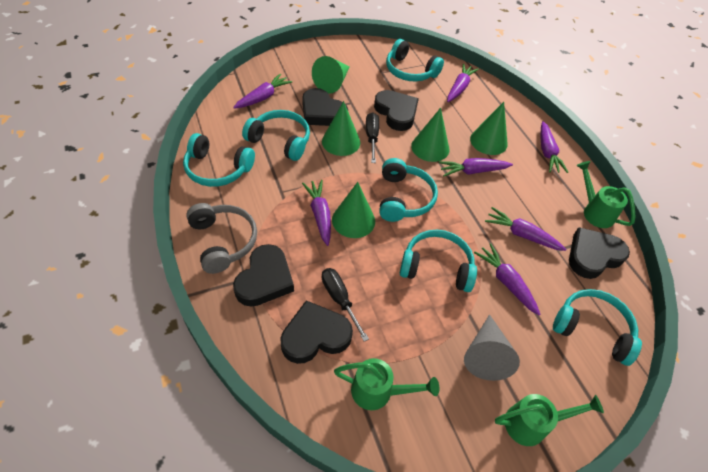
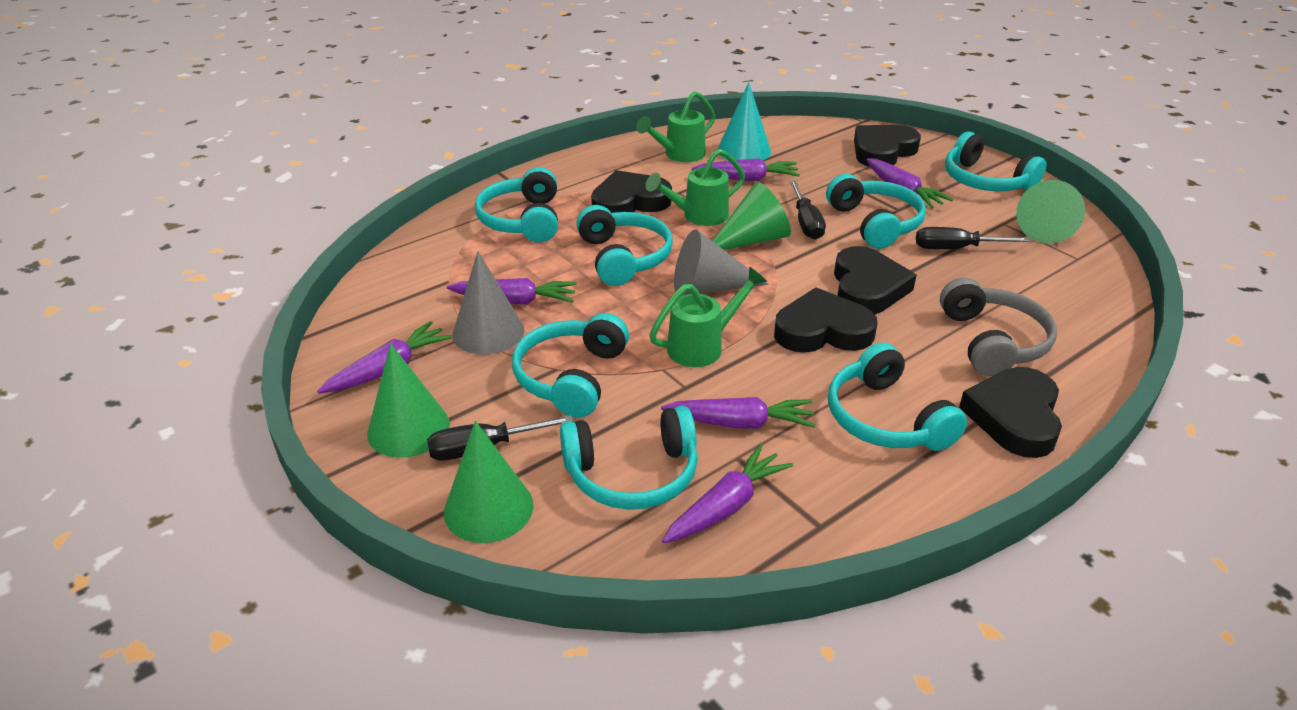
black screwdriver: [322,268,369,342] [366,112,379,163] = 2 -> [427,415,574,461] [789,180,826,240] [916,227,1030,249] = 3
green cone: [312,56,349,94] [322,101,360,156] [332,182,375,238] [411,108,449,162] [470,102,508,155] = 5 -> [367,344,450,458] [444,421,533,543] [712,182,791,250] [1016,180,1085,243] = 4
grey cone: [464,314,520,381] = 1 -> [452,251,525,354] [674,229,769,296] = 2
purple carrot: [233,73,292,109] [302,180,331,246] [439,158,513,177] [447,64,479,102] [474,243,540,315] [485,207,567,251] [540,121,568,173] = 7 -> [317,321,452,393] [447,278,577,304] [661,397,816,429] [662,444,793,543] [692,158,800,181] [867,158,953,208] = 6
turquoise cone: none = 0 -> [717,82,771,161] = 1
turquoise headphones: [183,133,255,187] [242,110,310,161] [379,158,438,222] [386,39,444,81] [400,230,477,292] [553,289,642,366] = 6 -> [475,167,558,242] [512,313,629,418] [560,406,698,510] [576,205,673,286] [826,174,926,249] [828,342,967,451] [945,132,1047,191] = 7

